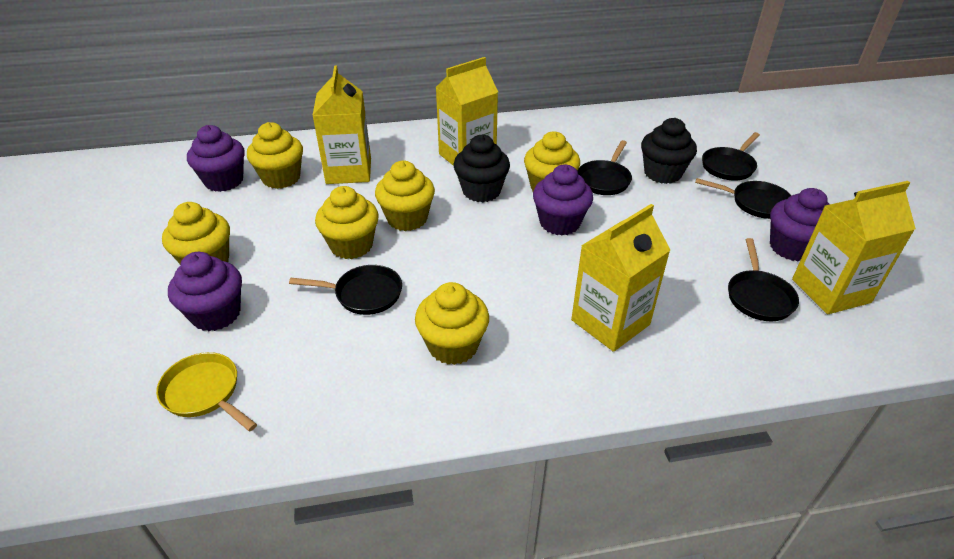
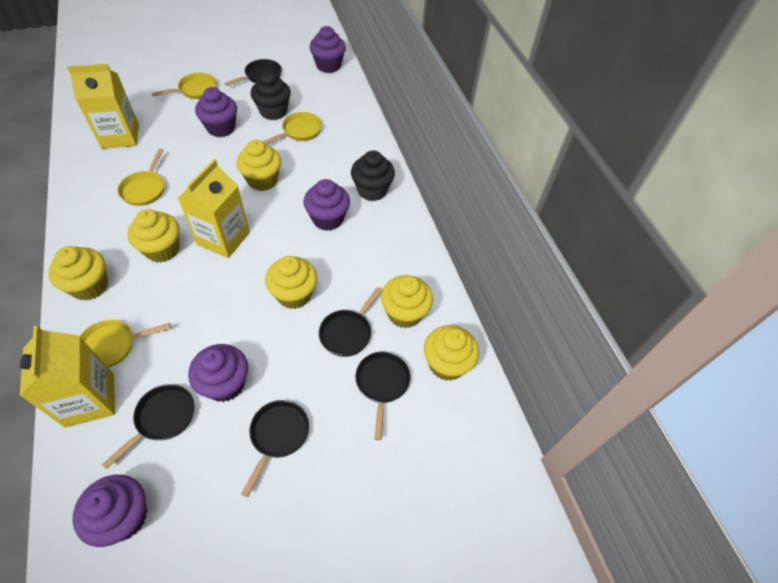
purple cupcake: [168,252,242,331] [187,125,245,192] [533,164,593,235] [770,188,830,261] = 4 -> [72,475,147,547] [188,344,248,402] [195,87,237,137] [303,179,350,231] [310,26,346,73] = 5
yellow carton: [312,65,371,184] [436,57,498,166] [571,204,670,352] [792,181,916,314] = 4 -> [20,326,115,428] [67,64,139,149] [178,159,250,258] = 3
yellow pan: [156,352,257,431] = 1 -> [80,319,171,368] [118,149,164,206] [152,73,217,99] [263,112,322,144] = 4

